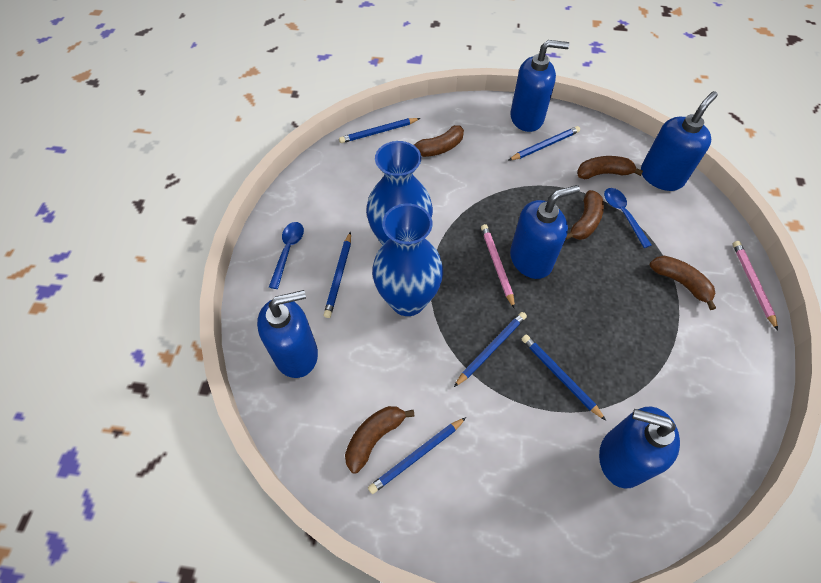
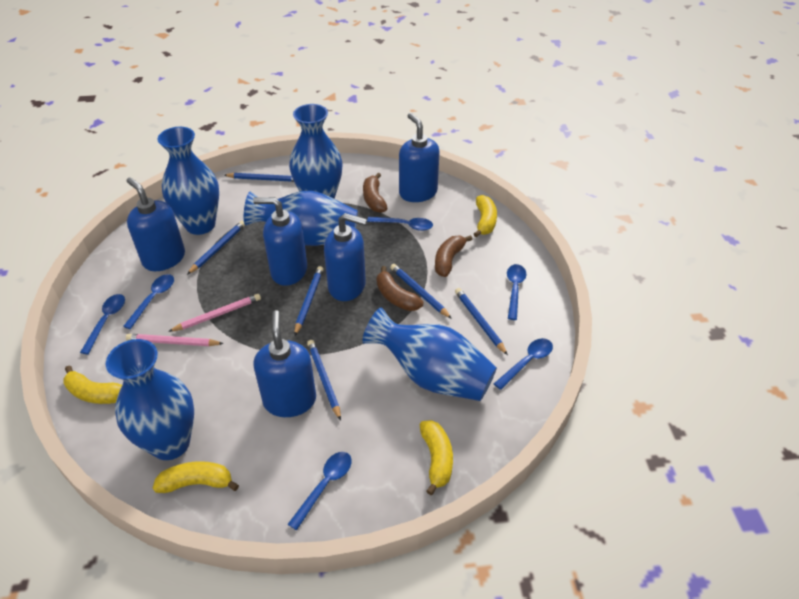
blue spoon: [269,222,304,289] [604,188,652,248] = 2 -> [80,294,125,354] [123,274,174,329] [288,452,352,530] [367,217,433,231] [494,338,553,390] [507,264,526,320] = 6
blue vase: [366,141,433,245] [372,203,443,316] = 2 -> [105,339,194,460] [157,127,219,235] [244,191,358,246] [289,104,343,199] [362,307,497,401] = 5
brown banana: [345,406,415,474] [414,125,464,157] [565,190,604,240] [577,156,643,179] [650,256,716,310] = 5 -> [363,173,387,213] [377,266,423,311] [435,235,472,277] = 3
yellow banana: none = 0 -> [63,366,122,404] [153,461,239,493] [420,420,453,495] [474,195,497,238] = 4

